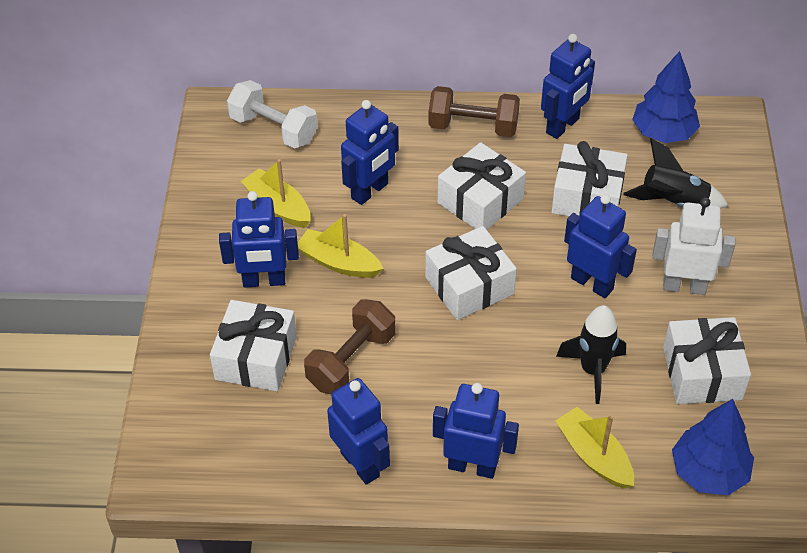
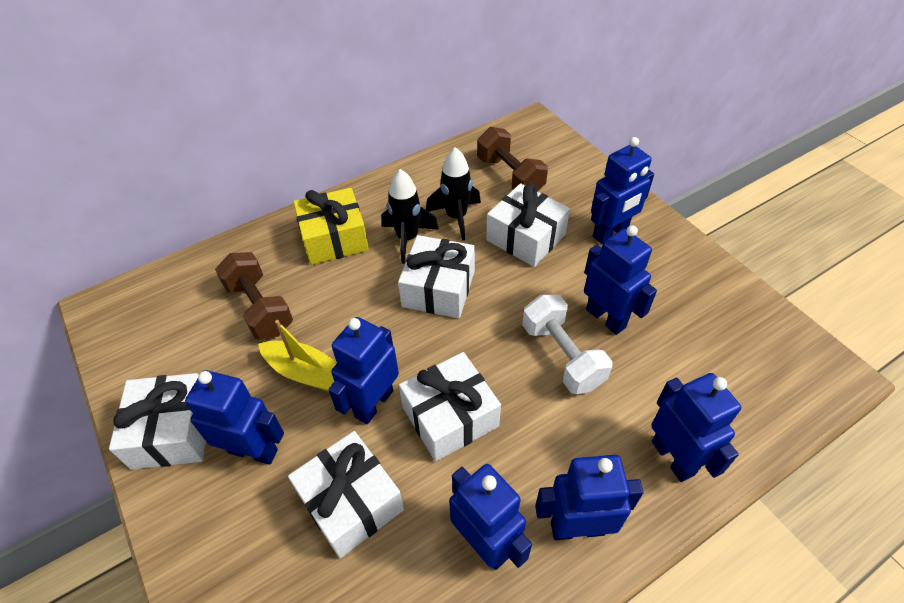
blue robot: [219,191,299,288] [327,378,390,485] [341,100,399,205] [433,383,519,479] [541,34,595,139] [564,194,637,298] = 6 -> [185,370,284,465] [328,317,399,424] [449,464,532,570] [535,455,644,540] [584,225,657,335] [591,137,654,244] [651,373,741,482] = 7
blue tree: [632,51,700,143] [672,399,754,495] = 2 -> none = 0
white robot: [652,197,735,295] = 1 -> none = 0
yellow boat: [241,159,311,228] [298,214,383,278] [555,407,634,489] = 3 -> [258,320,337,391] = 1
yellow gift: none = 0 -> [293,188,369,265] = 1

